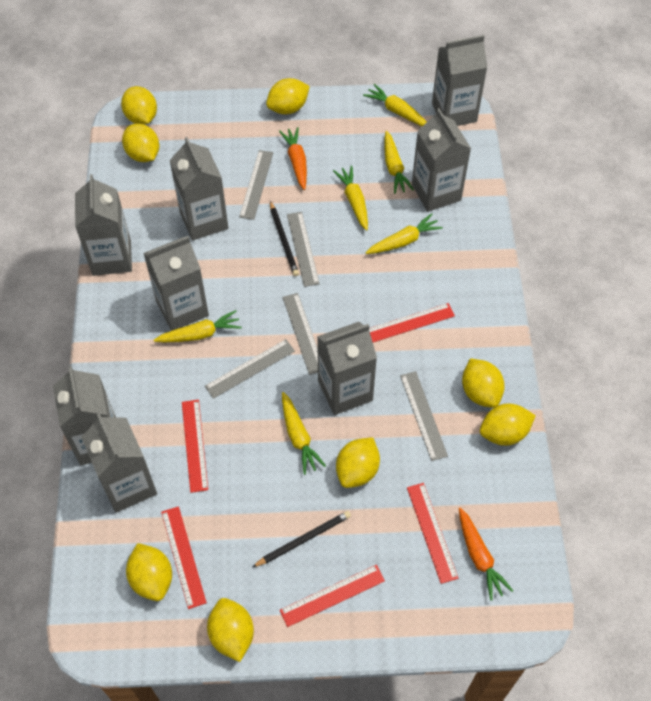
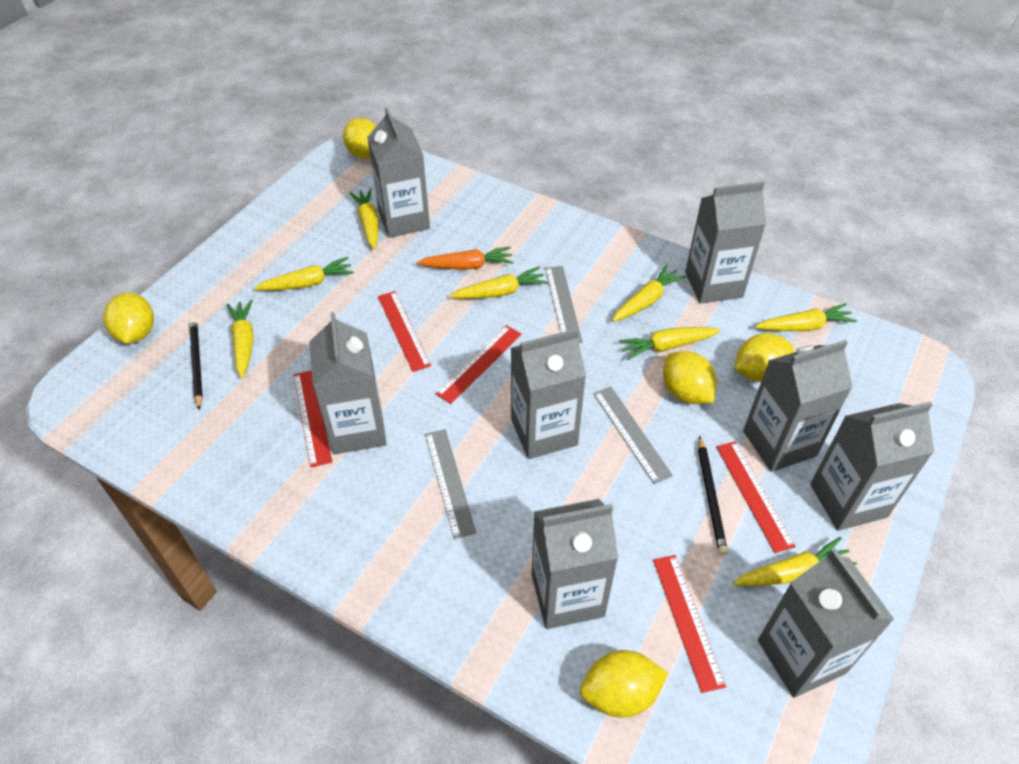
grey ruler: [205,339,295,399] [239,150,273,220] [282,293,318,375] [287,212,320,287] [400,371,448,461] = 5 -> [425,429,476,539] [545,266,583,343] [593,387,673,484] = 3
orange carrot: [279,127,307,190] [459,508,513,601] = 2 -> [417,247,513,270] = 1
yellow carrot: [154,310,242,342] [282,392,326,475] [333,166,368,231] [363,84,427,126] [366,213,443,254] [384,131,414,194] = 6 -> [227,300,254,379] [254,257,354,291] [349,188,378,250] [450,266,548,299] [612,265,686,322] [619,327,720,360] [734,537,857,586] [755,303,857,331] = 8
yellow lemon: [121,86,157,125] [122,123,159,162] [126,543,172,601] [207,598,254,662] [266,78,310,114] [336,437,380,488] [462,358,505,408] [480,403,536,446] = 8 -> [103,292,154,344] [343,118,376,159] [580,650,668,718] [663,351,717,404] [734,333,794,382] = 5

